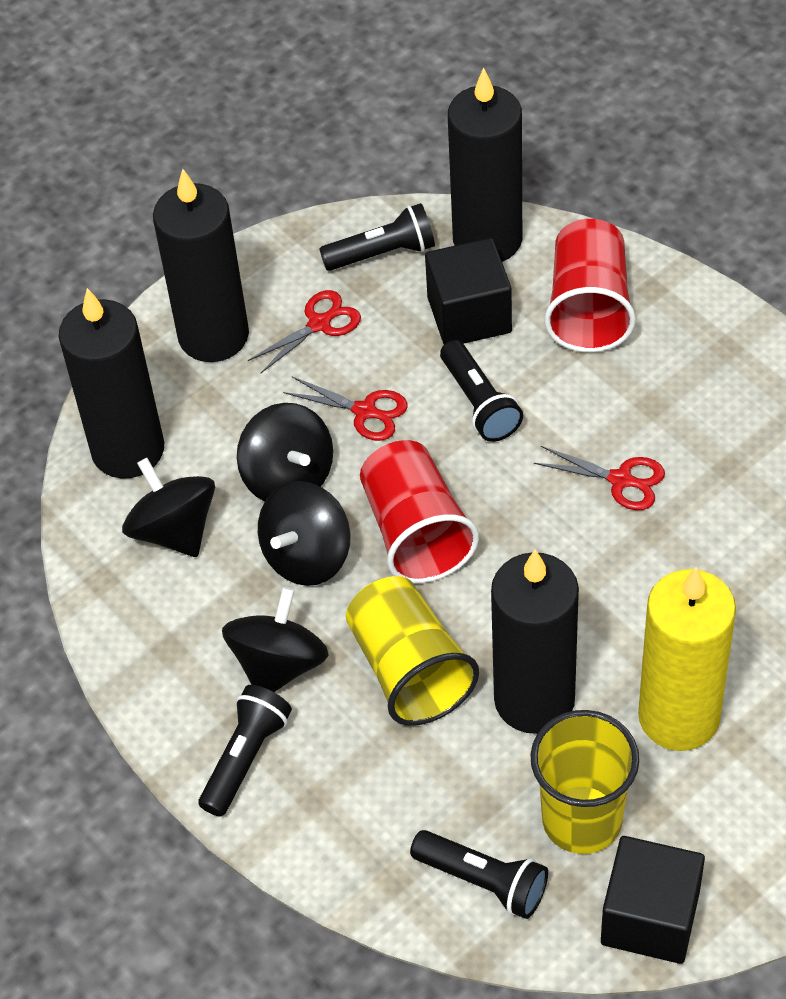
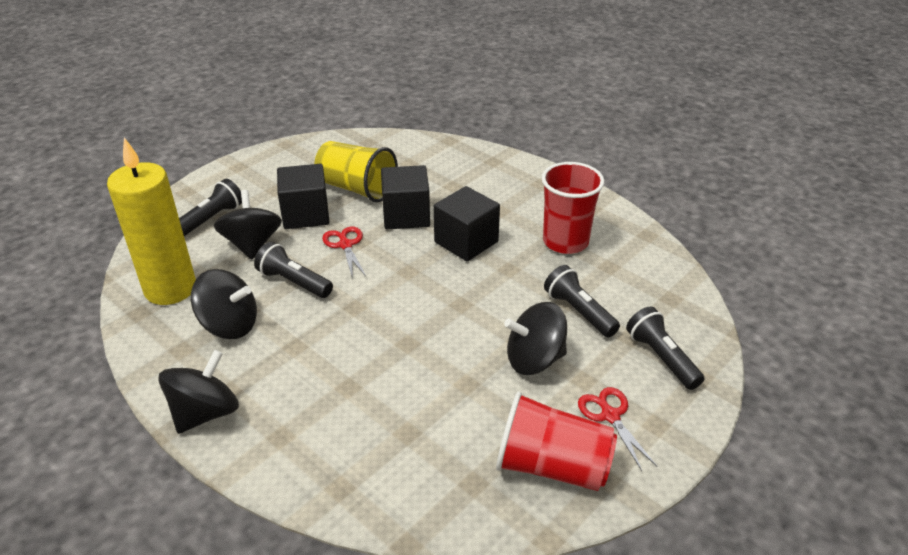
black candle: [59,288,164,479] [153,169,249,362] [448,68,522,262] [491,550,579,734] = 4 -> none = 0
black cube: [425,238,512,345] [601,836,705,964] = 2 -> [277,164,329,229] [381,165,430,229] [434,186,500,261] = 3
red scissors: [248,290,361,374] [283,376,408,441] [534,446,665,510] = 3 -> [322,226,366,279] [578,387,657,471] = 2
yellow cup: [346,576,479,726] [530,710,639,854] = 2 -> [314,141,398,202] = 1

